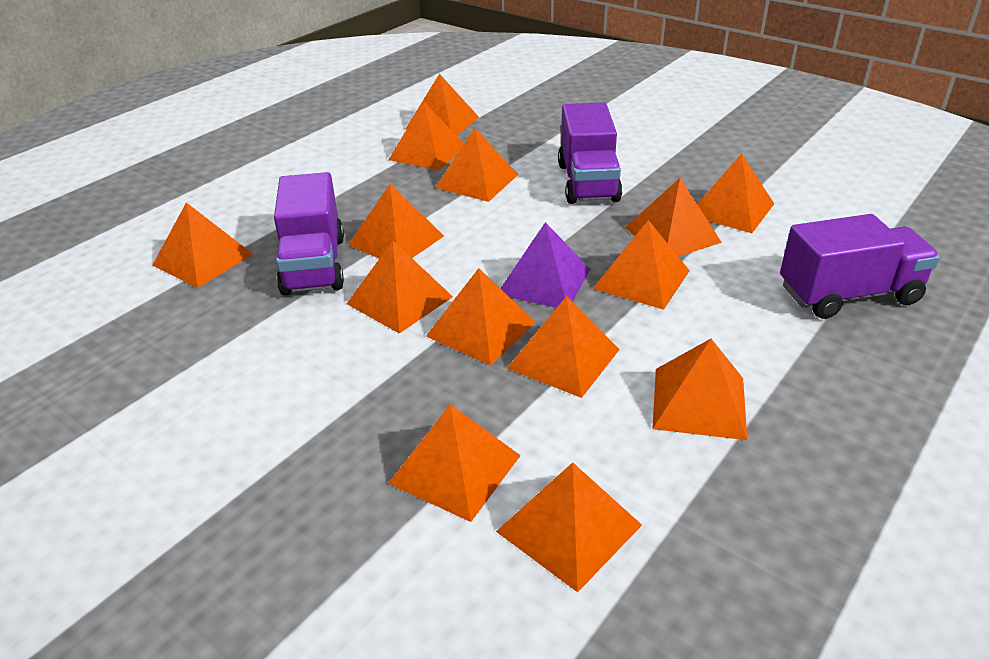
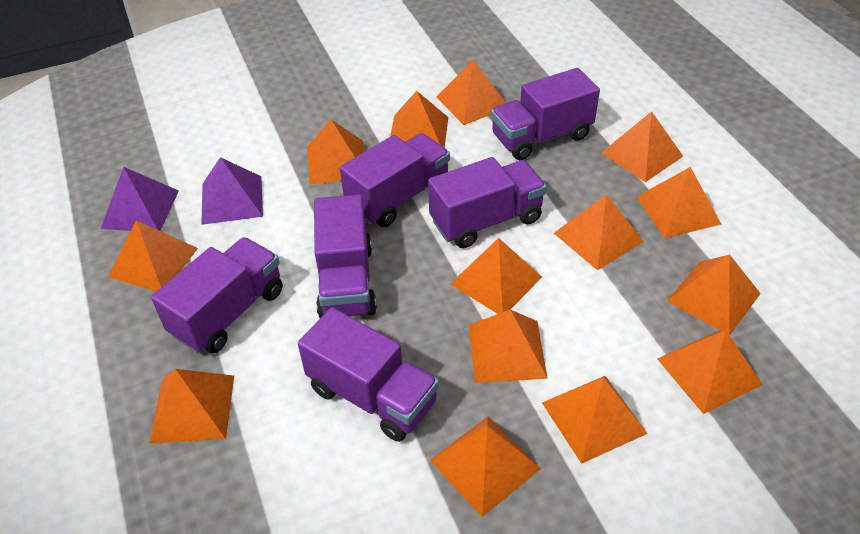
purple pyramid: [501,222,590,308] = 1 -> [101,167,179,231] [201,157,263,225] = 2
purple truck: [274,172,344,295] [558,102,622,204] [780,214,940,319] = 3 -> [151,237,283,353] [298,307,439,442] [314,194,377,318] [340,133,450,227] [428,157,547,248] [491,68,600,160] = 6

